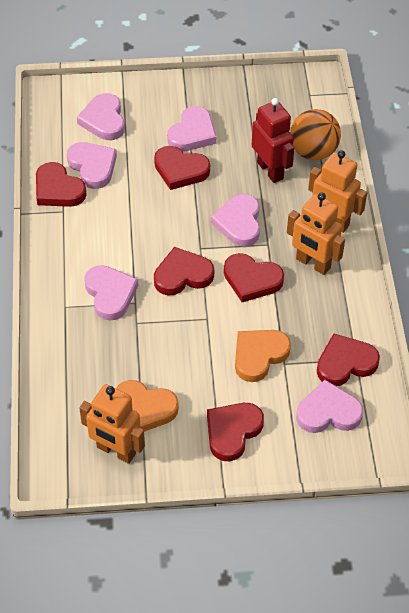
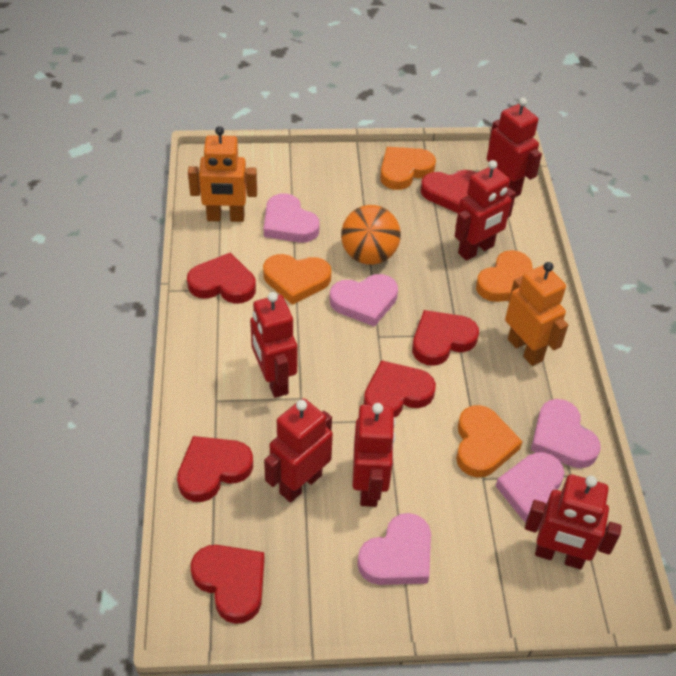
orange heart: [116,380,179,432] [235,330,291,382] = 2 -> [263,254,331,305] [380,147,436,190] [456,405,523,477] [476,250,533,302] = 4
orange robot: [79,384,145,464] [287,193,345,275] [308,150,367,233] = 3 -> [188,126,257,222] [505,262,568,366] = 2
pink heart: [67,142,117,189] [77,93,125,140] [84,265,138,321] [167,106,216,151] [211,194,260,247] [296,380,363,433] = 6 -> [264,193,320,243] [330,274,398,327] [357,513,431,585] [496,452,564,527] [531,399,601,468] = 5
red robot: [252,98,294,183] = 1 -> [250,292,297,398] [264,398,333,502] [352,403,396,507] [455,160,516,261] [487,97,542,197] [525,474,622,569] = 6

